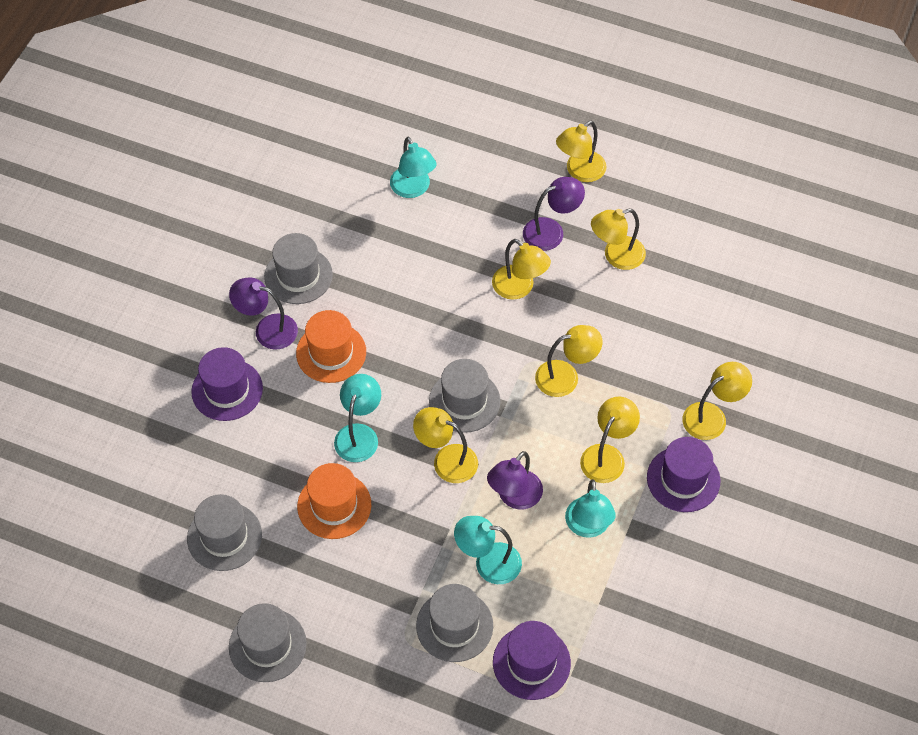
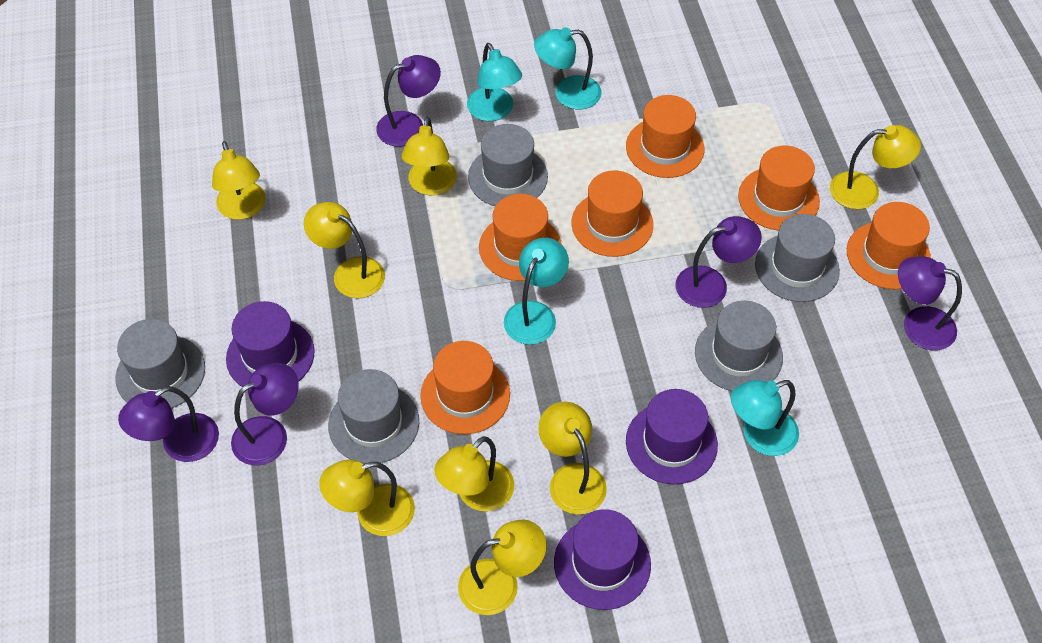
orange hat: [296,310,366,383] [297,463,371,539] = 2 -> [420,341,510,434] [479,194,562,281] [571,170,653,257] [626,95,705,178] [738,146,820,231] [847,202,931,289] = 6
purple lamp: [229,277,298,350] [487,451,543,510] [523,177,585,251] = 3 -> [118,386,219,462] [231,363,299,465] [376,55,441,147] [676,216,762,308] [898,256,962,350] = 5
yellow lamp: [413,407,478,483] [492,239,551,299] [535,325,602,397] [556,120,607,182] [580,397,640,483] [591,209,646,270] [682,362,752,440] = 7 -> [212,141,266,220] [304,202,385,298] [319,460,415,536] [402,117,457,195] [434,436,514,511] [458,520,547,615] [538,402,607,515] [830,125,921,209] = 8

